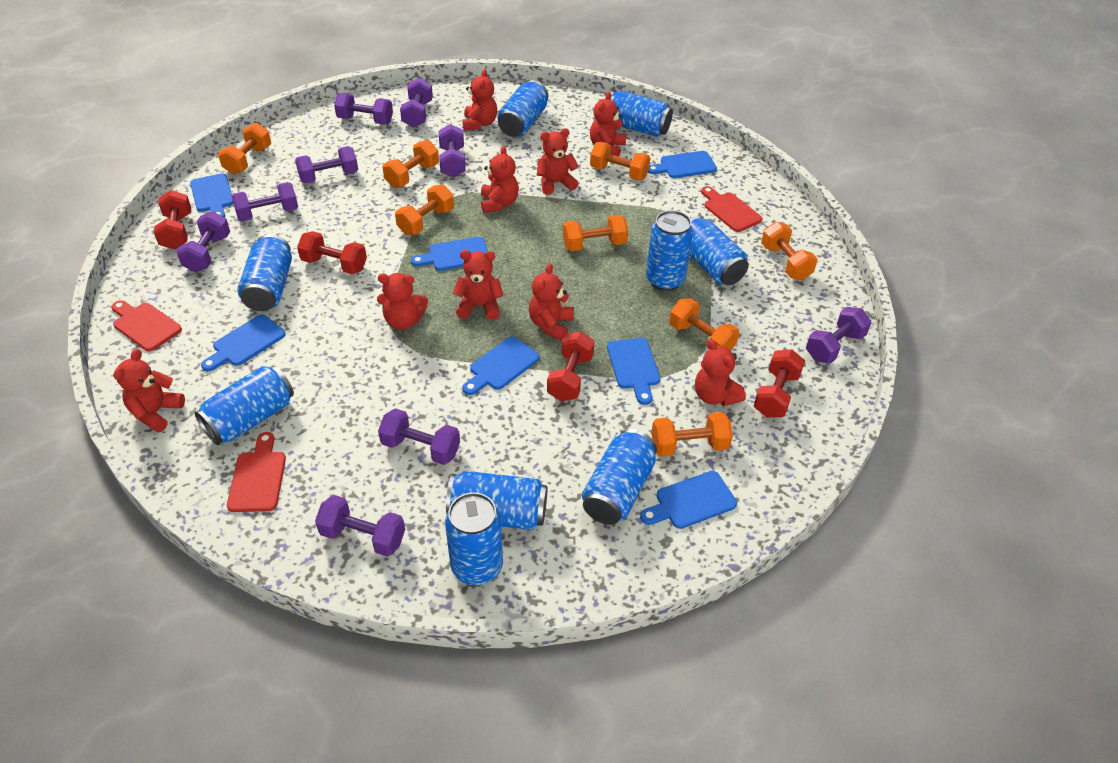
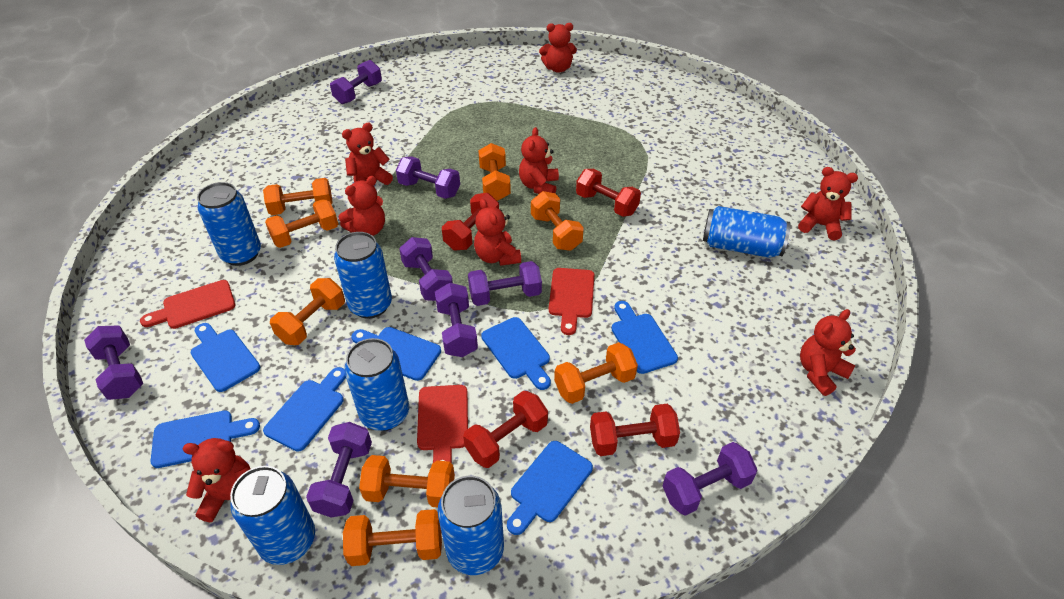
blue can: [195,366,294,445] [237,235,292,311] [445,492,503,585] [446,471,548,530] [497,80,548,137] [582,429,657,525] [610,91,673,137] [646,210,693,291] [689,216,749,285] = 9 -> [197,182,261,266] [230,466,315,565] [334,232,392,319] [344,338,409,431] [438,476,504,575] [703,206,790,258] = 6
purple dumbbell: [176,211,230,272] [231,182,298,222] [295,146,358,184] [315,495,405,557] [334,93,393,125] [378,408,460,465] [400,78,433,127] [438,124,466,178] [806,307,872,364] = 9 -> [84,326,143,400] [306,422,372,517] [330,60,382,104] [396,156,460,199] [399,237,453,301] [435,283,478,357] [468,261,542,306] [663,442,757,516] = 8
red teddy bear: [114,349,185,433] [377,273,428,330] [453,250,503,320] [462,69,497,130] [481,146,519,213] [529,264,574,341] [537,128,579,195] [590,92,627,157] [695,339,746,406] = 9 -> [183,438,250,522] [339,176,385,236] [342,123,393,185] [474,199,521,266] [519,127,559,194] [539,23,577,73] [798,167,858,240] [800,309,856,396] = 8

